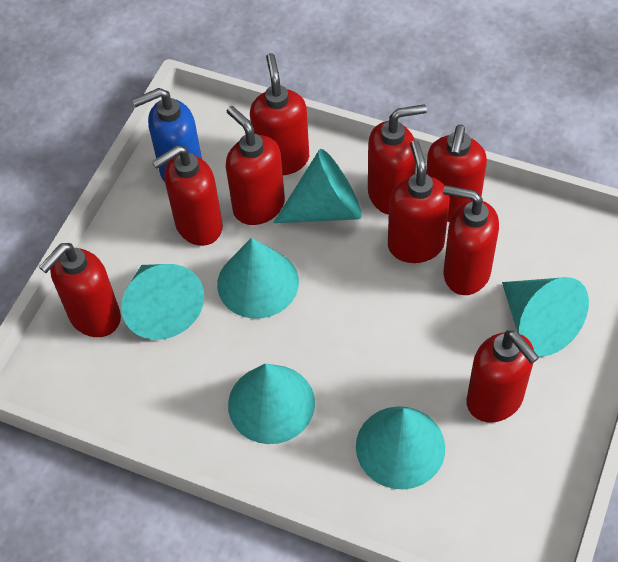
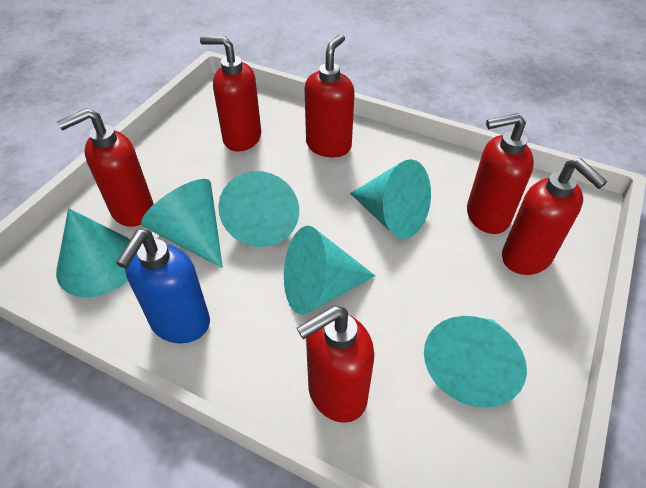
red soap dispenser: [39,243,121,337] [152,145,223,246] [226,106,285,225] [250,53,309,175] [368,104,427,215] [388,140,450,263] [426,125,487,222] [443,185,499,295] [466,330,539,423] = 9 -> [57,108,154,227] [200,36,261,152] [297,306,374,423] [304,34,355,157] [467,113,534,234] [502,158,607,275] = 6

